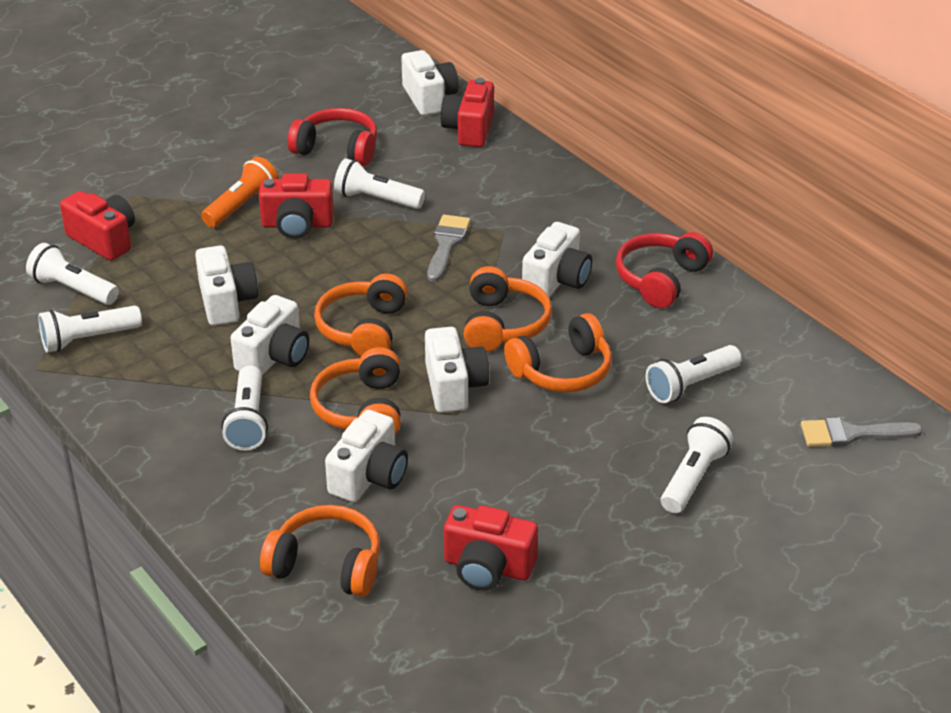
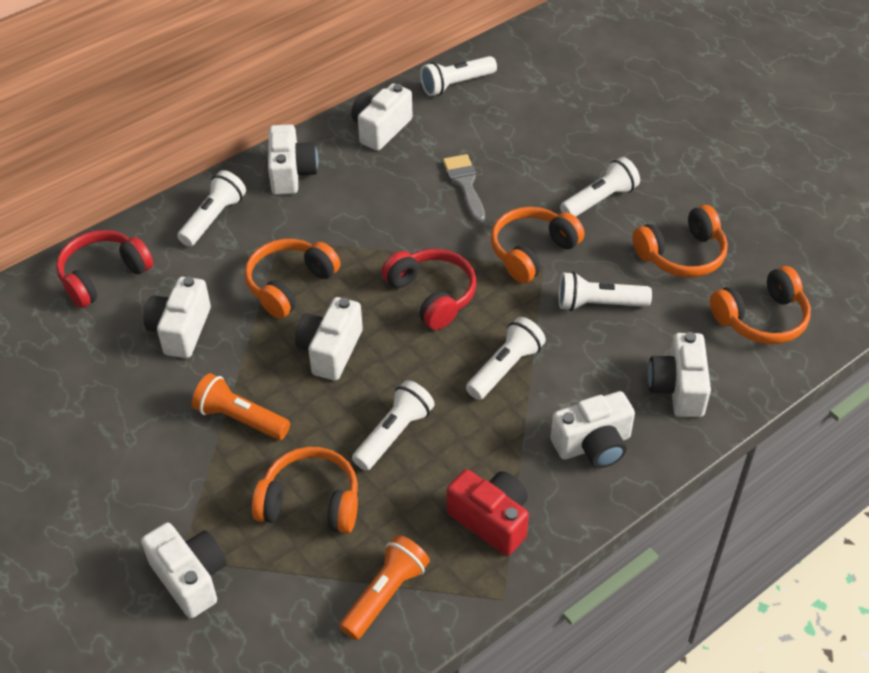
grey brush: [427,215,470,282] [801,417,923,447] = 2 -> [443,154,485,223] = 1
orange flashlight: [201,157,279,228] = 1 -> [192,373,290,440] [339,535,430,640] = 2
red camera: [60,191,135,261] [259,173,334,239] [441,78,494,147] [444,505,538,591] = 4 -> [447,469,529,556] = 1
white camera: [195,246,258,326] [231,295,309,375] [325,410,408,502] [401,50,459,116] [425,327,489,413] [522,222,592,297] = 6 -> [141,523,227,618] [144,277,211,358] [268,124,318,195] [295,297,363,380] [351,83,413,151] [550,391,635,468] [648,332,711,417] = 7

